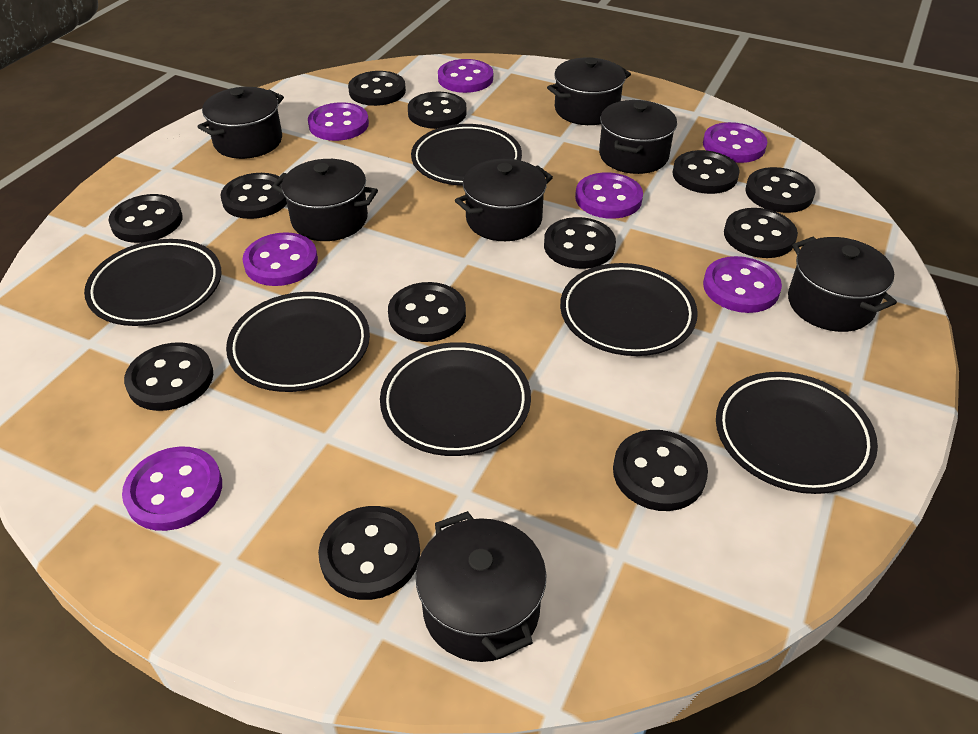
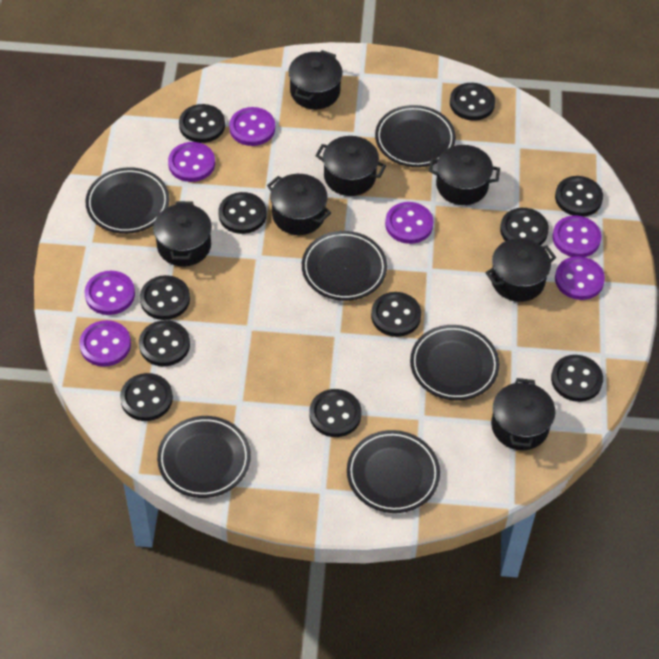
black button: [109,194,182,243] [124,342,213,411] [220,173,287,219] [318,506,420,600] [348,71,406,106] [388,282,466,342] [408,92,467,129] [544,217,616,269] [613,430,708,511] [673,150,740,194] [724,208,798,258] [745,167,815,213] = 12 -> [120,373,173,421] [139,320,190,366] [140,275,190,320] [179,104,225,143] [218,192,266,234] [309,389,362,437] [371,292,421,337] [450,83,495,121] [500,208,549,245] [551,355,603,402] [555,176,603,217] = 11

